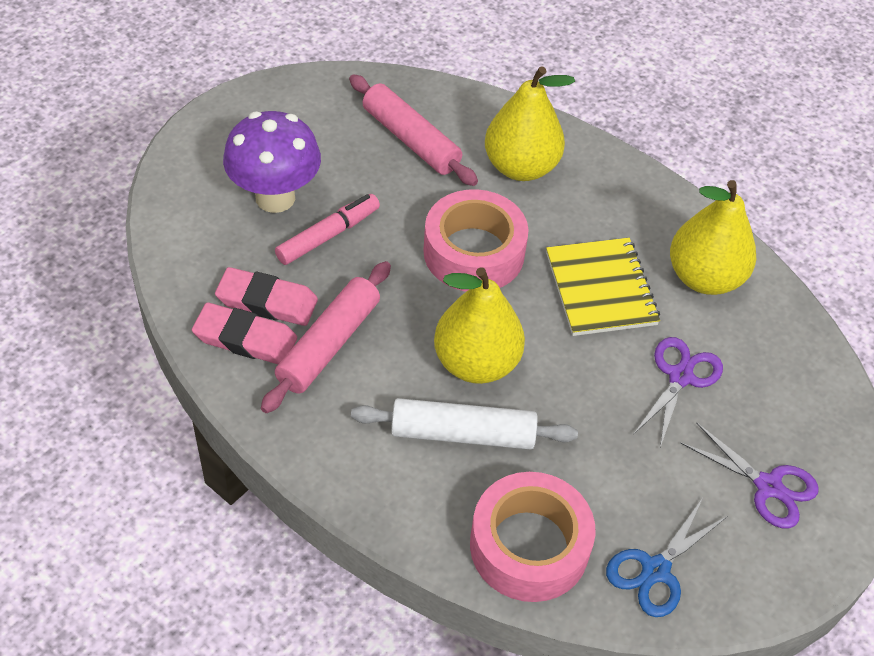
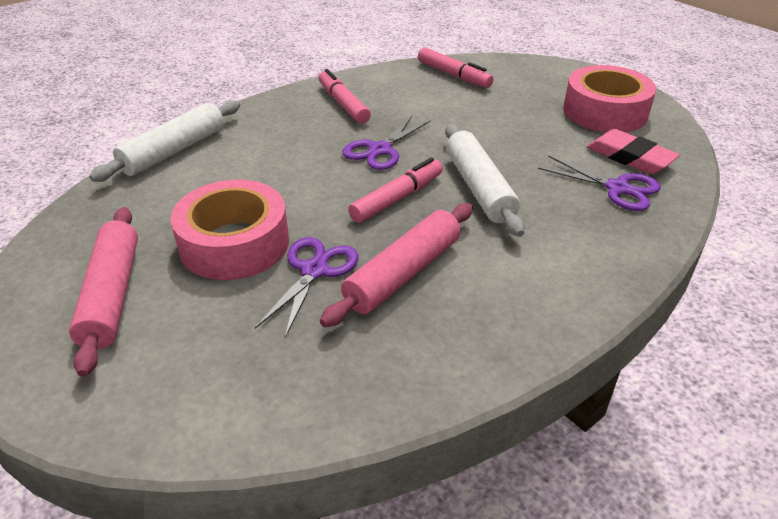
blue scissors: [606,498,728,617] = 1 -> none = 0
pink eraser: [192,302,297,364] [215,267,318,326] = 2 -> [587,129,680,174] = 1
pink marker: [275,194,380,265] = 1 -> [319,69,371,124] [348,158,443,223] [418,47,494,88] = 3
purple mushroom: [223,111,321,213] = 1 -> none = 0
purple scissors: [633,337,723,447] [681,422,818,528] = 2 -> [255,237,359,338] [343,116,431,170] [538,155,661,211] = 3
white rolling pin: [351,398,578,449] = 1 -> [89,100,240,182] [445,124,525,237] = 2
yellow notebook: [546,238,660,336] = 1 -> none = 0
yellow pear: [434,267,525,384] [485,66,575,181] [670,180,756,295] = 3 -> none = 0

